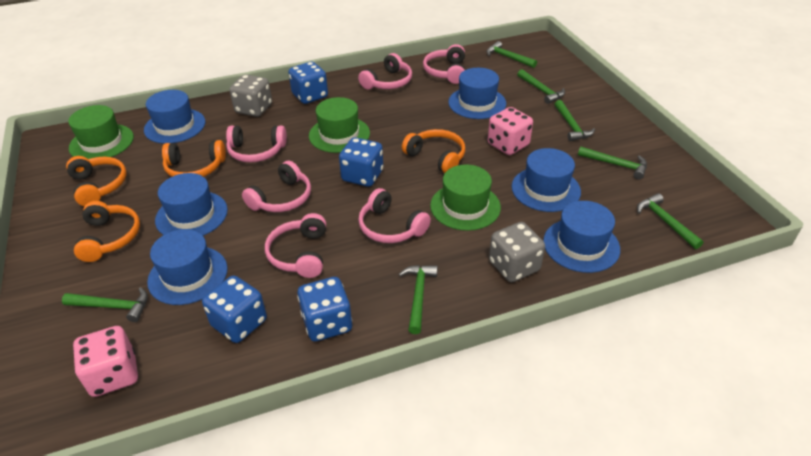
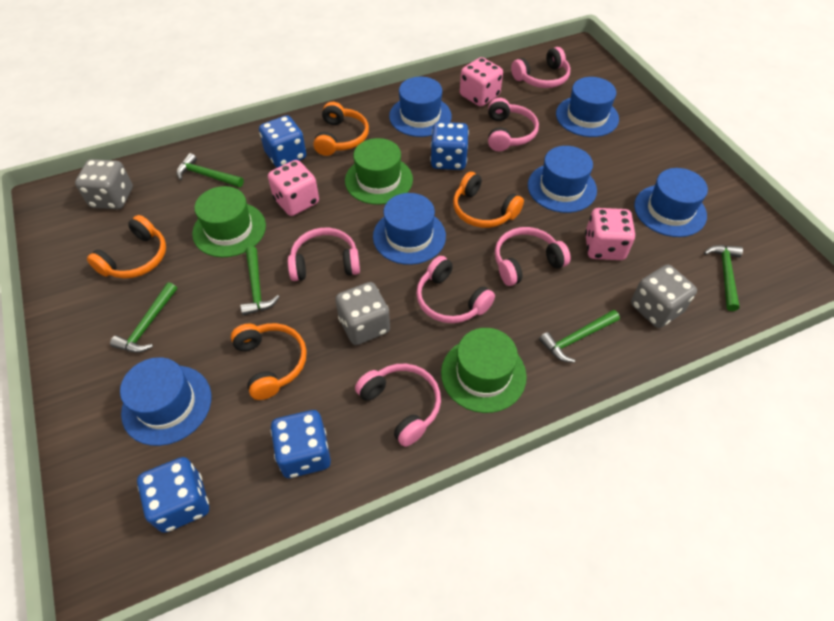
green hammer: [62,287,148,322] [399,265,438,334] [486,41,537,68] [517,69,565,104] [554,100,595,141] [578,146,647,179] [637,193,704,249] = 7 -> [110,282,177,353] [176,153,244,187] [240,246,280,316] [539,310,620,363] [704,245,743,311] = 5
grey dice: [229,74,272,117] [489,222,545,282] = 2 -> [75,159,133,209] [335,282,390,345] [631,264,697,328] = 3
pink dice: [73,326,138,397] [488,107,533,155] = 2 -> [268,160,319,216] [460,57,503,107] [585,208,635,260] = 3

